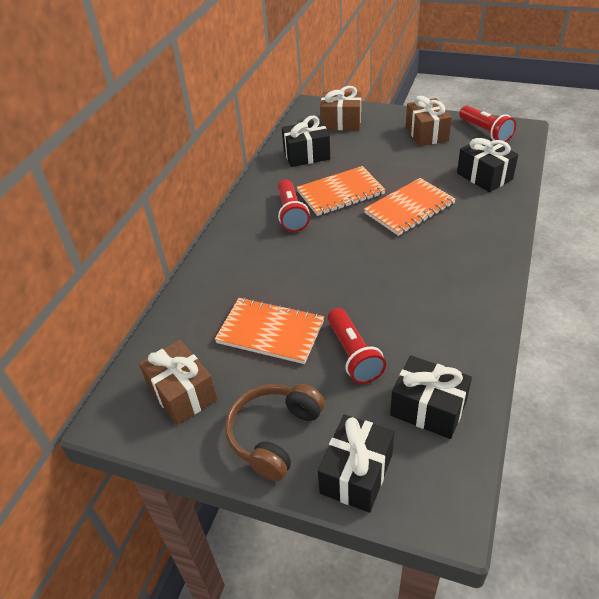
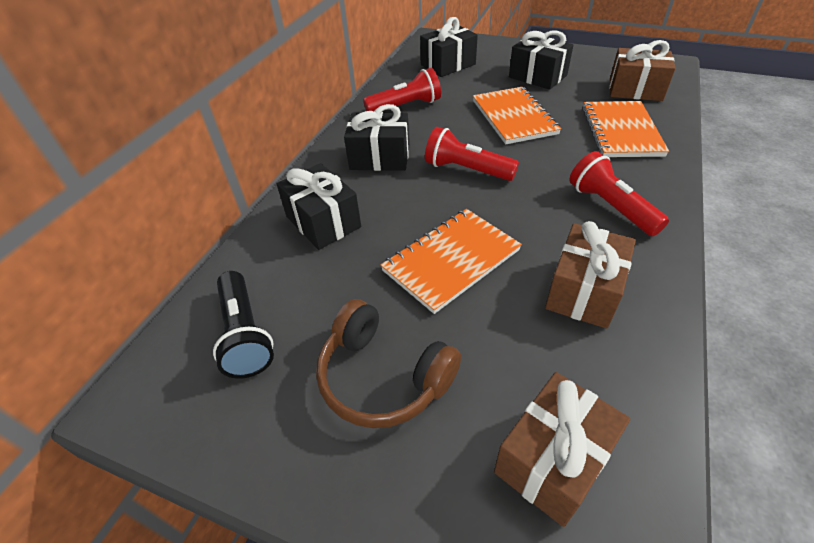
black flashlight: none = 0 -> [213,271,274,379] = 1

